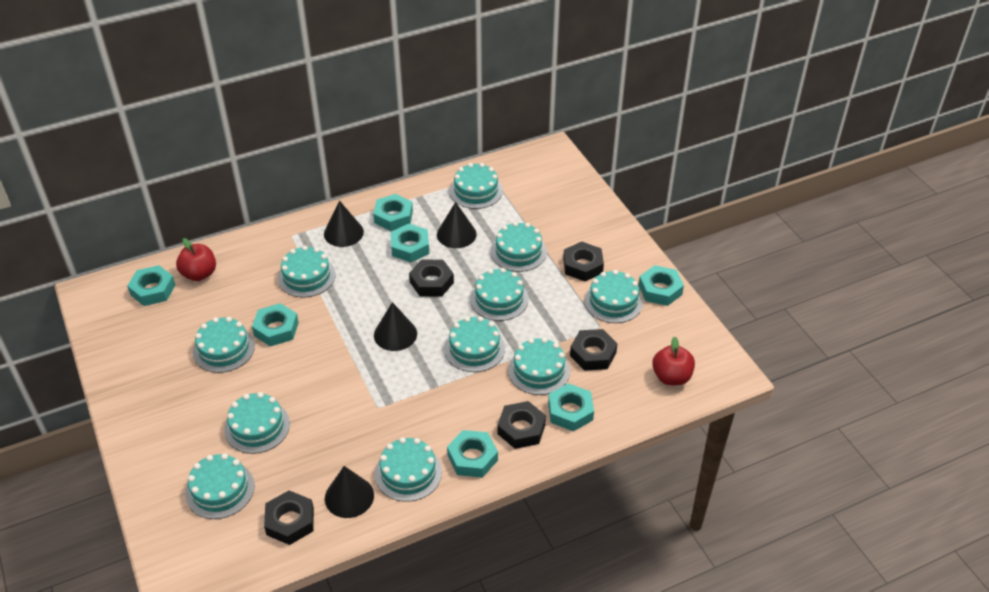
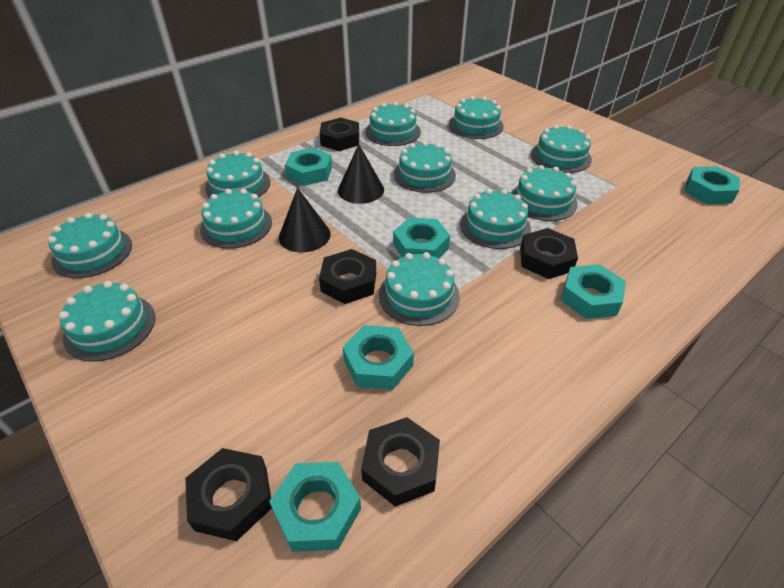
black cone: [324,200,364,247] [325,466,374,518] [374,302,417,351] [437,202,477,248] = 4 -> [279,188,331,252] [338,144,384,204] = 2
red apple: [176,238,216,281] [652,337,695,385] = 2 -> none = 0
turquoise nut: [127,265,175,306] [252,303,299,347] [373,194,413,231] [391,224,429,262] [447,430,498,478] [548,383,594,432] [639,265,684,306] = 7 -> [269,462,361,552] [285,148,332,186] [343,325,414,390] [393,217,450,258] [561,264,626,319] [685,166,740,204] = 6

